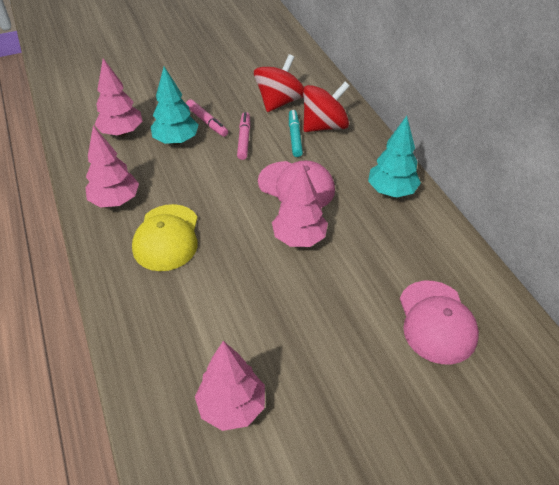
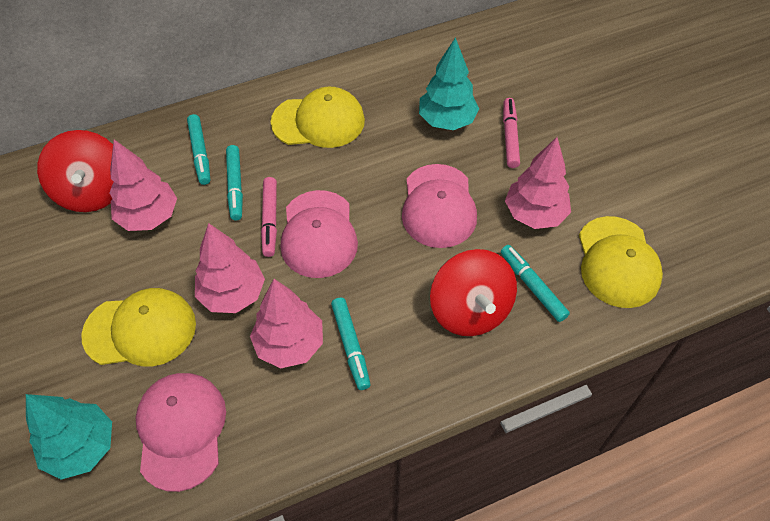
pink cap: [258,160,335,208] [400,281,479,364] = 2 -> [136,373,226,492] [281,190,358,278] [402,164,477,248] = 3
turquoise marker: [289,110,303,157] = 1 -> [187,114,210,185] [226,145,243,220] [331,298,370,390] [501,245,570,322] = 4
yellow cap: [132,204,198,271] = 1 -> [81,288,196,366] [271,87,365,148] [579,216,663,308] = 3

